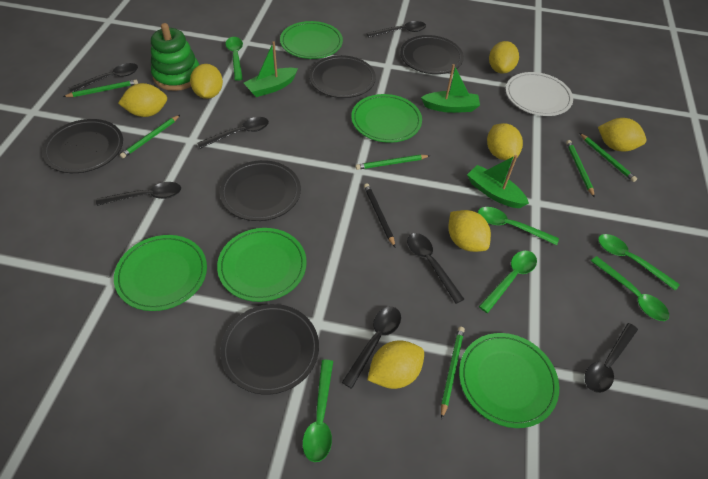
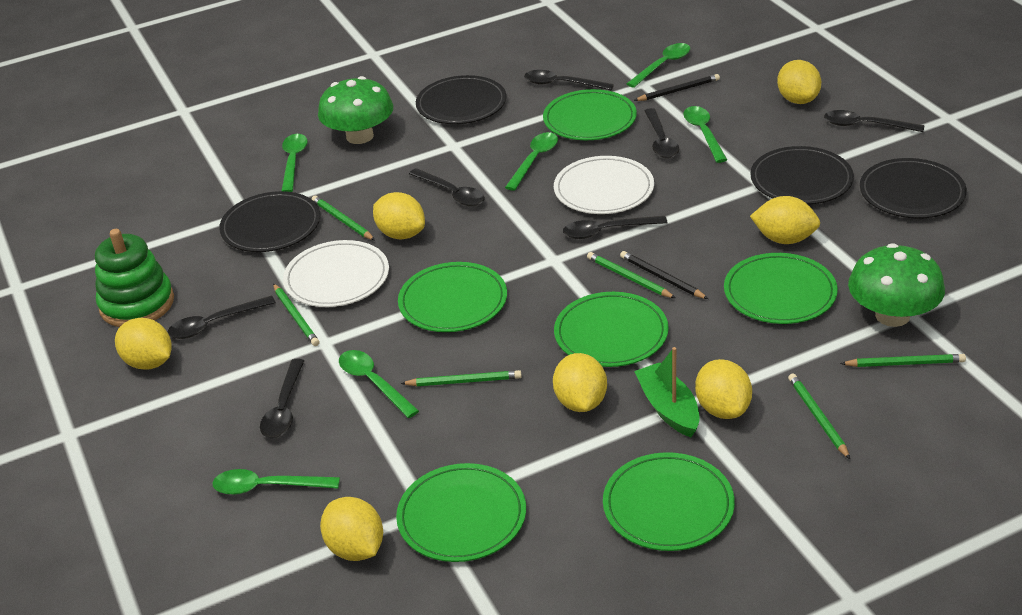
black pencil: [364,183,395,247] = 1 -> [620,251,708,299] [634,74,720,101] = 2
black plate: [42,119,123,173] [220,160,301,221] [220,304,319,395] [309,55,376,98] [400,35,464,74] = 5 -> [219,191,320,252] [416,75,506,124] [750,146,854,205] [860,158,967,218] = 4
green boat: [244,41,298,97] [421,64,480,113] [467,155,529,208] = 3 -> [634,347,700,437] = 1
green mushroom: none = 0 -> [318,76,394,144] [848,243,945,327] = 2
green plate: [114,235,207,311] [217,228,307,302] [280,21,343,59] [351,94,422,143] [459,333,559,428] = 5 -> [396,463,526,562] [398,262,507,332] [543,89,637,140] [554,292,669,367] [603,452,735,551] [724,253,838,324] = 6
white plate: [506,72,573,116] = 1 -> [283,240,389,307] [554,156,654,214] = 2

